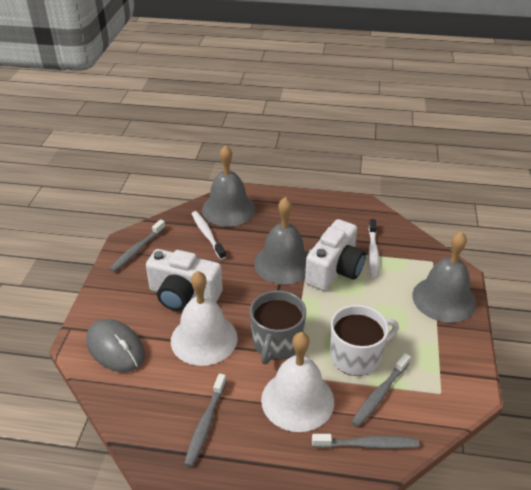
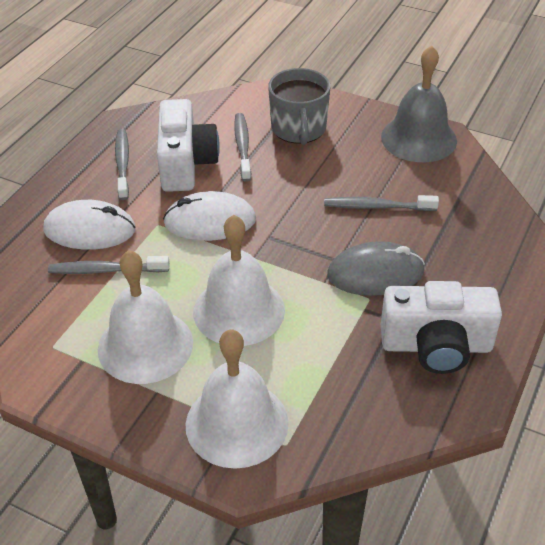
grey bell: [202,145,255,227] [254,197,308,284] [412,231,476,323] = 3 -> [381,45,457,162] = 1
white bell: [171,271,238,366] [261,332,334,432] = 2 -> [98,250,193,384] [186,330,289,469] [193,215,285,346] = 3
white mouse: none = 0 -> [43,200,135,250] [163,191,256,241] = 2
white mug: [330,305,399,376] = 1 -> none = 0
white toothbrush: [192,211,226,260] [368,219,379,278] = 2 -> none = 0

